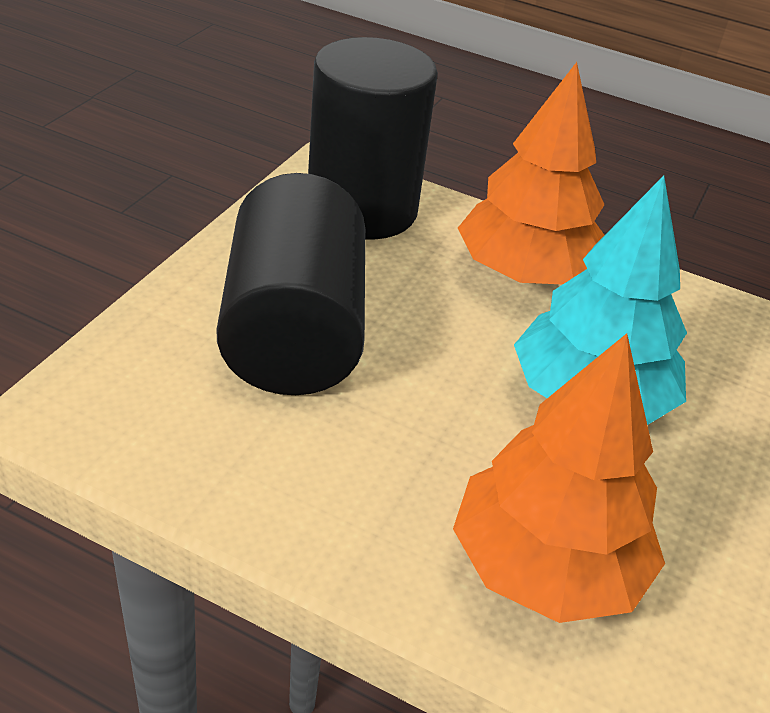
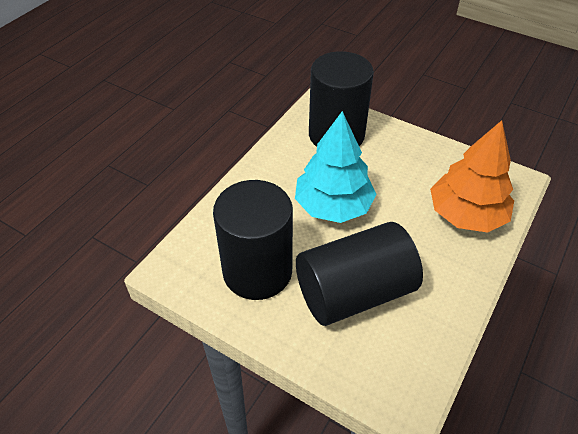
black cylinder: [217,173,365,395] [308,37,438,240] = 2 -> [213,180,293,300] [296,222,423,326] [309,51,374,147] = 3
orange tree: [453,333,665,623] [458,62,605,284] = 2 -> [430,120,514,233] = 1

